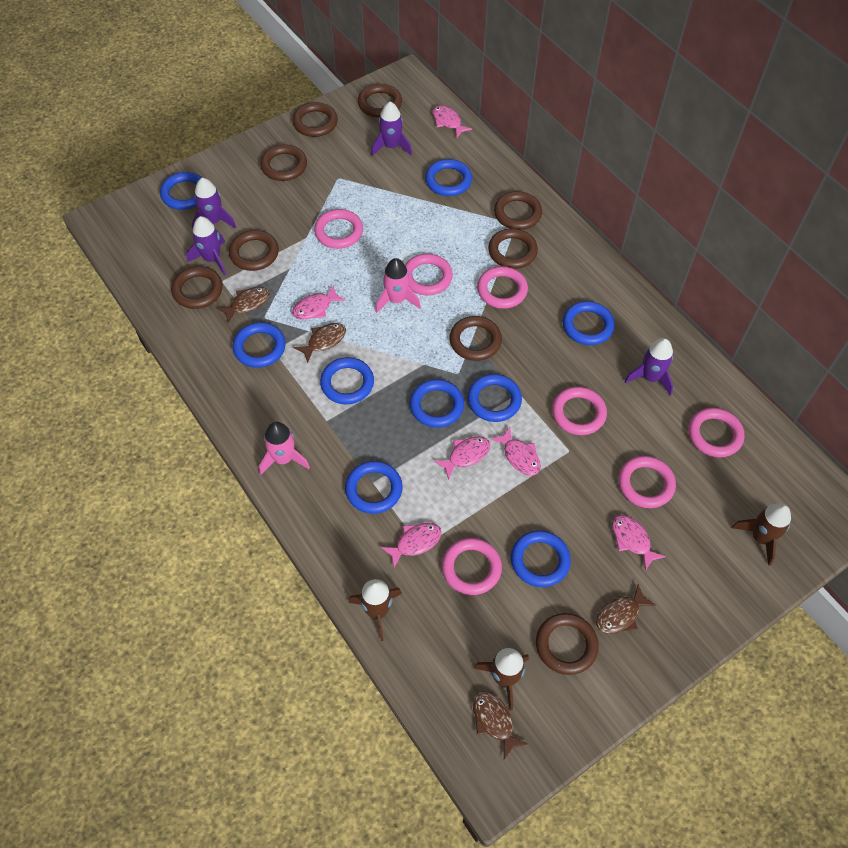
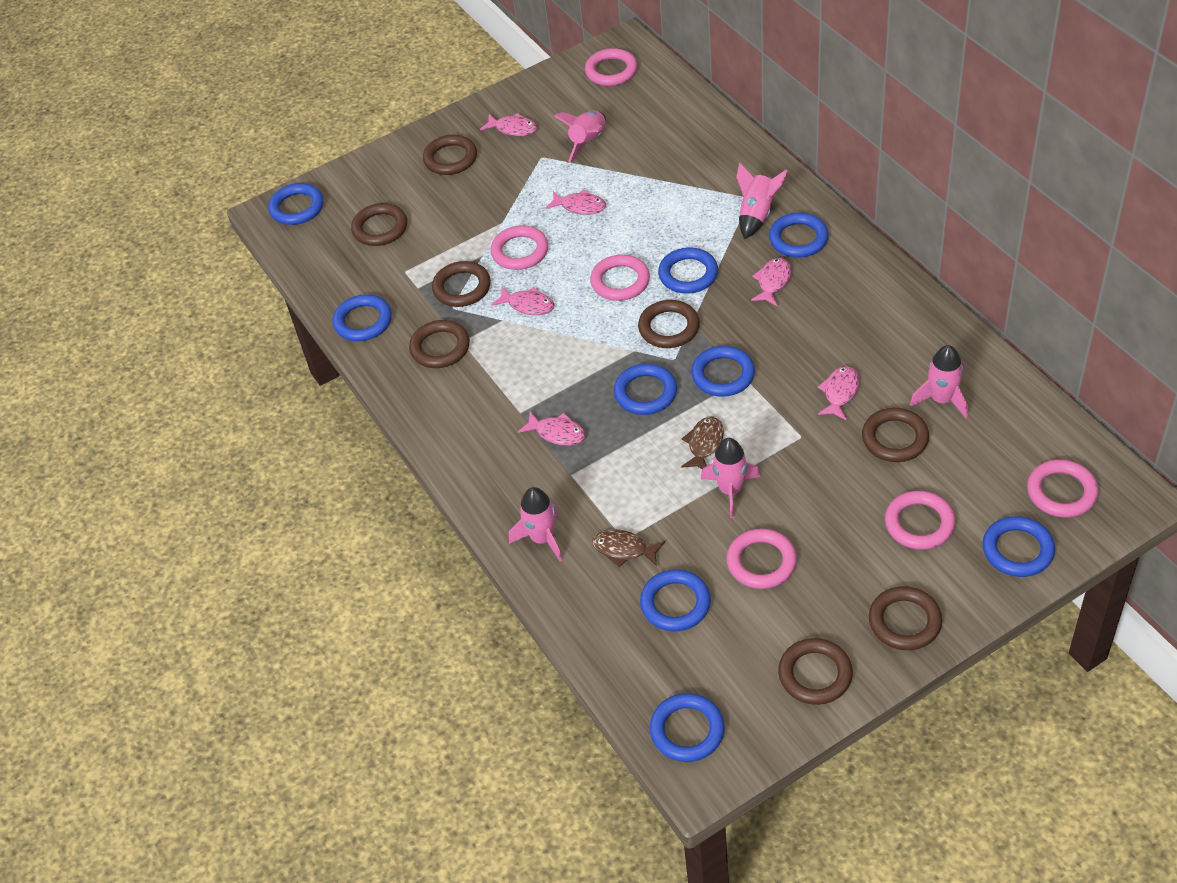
brown fish: [217,287,270,323] [294,323,346,363] [473,691,527,759] [596,584,656,634] = 4 -> [592,529,665,567] [681,417,724,469] = 2
brown ring: [171,266,223,309] [229,230,279,271] [260,144,307,181] [292,102,338,137] [358,84,402,118] [449,316,502,361] [488,228,538,269] [494,191,542,230] [536,613,599,675] = 9 -> [351,203,407,246] [409,320,470,368] [423,135,477,175] [432,261,491,307] [638,300,700,348] [778,638,853,705] [862,408,929,462] [869,586,943,650] = 8
brown rocket: [348,579,402,641] [474,648,529,710] [732,503,791,566] = 3 -> none = 0
pink ring: [314,209,363,249] [405,254,453,296] [442,538,502,595] [477,266,528,309] [552,387,607,435] [618,456,676,508] [688,408,745,458] = 7 -> [490,225,548,270] [585,48,637,86] [590,255,650,301] [726,529,797,589] [885,491,955,550] [1027,460,1099,517] = 6
pink rocket: [259,422,310,475] [375,258,421,313] = 2 -> [509,487,562,562] [554,110,606,162] [701,438,760,518] [736,162,788,239] [910,345,968,418] = 5
purple rocket: [186,216,226,275] [192,178,236,230] [371,102,412,156] [624,338,673,395] = 4 -> none = 0

